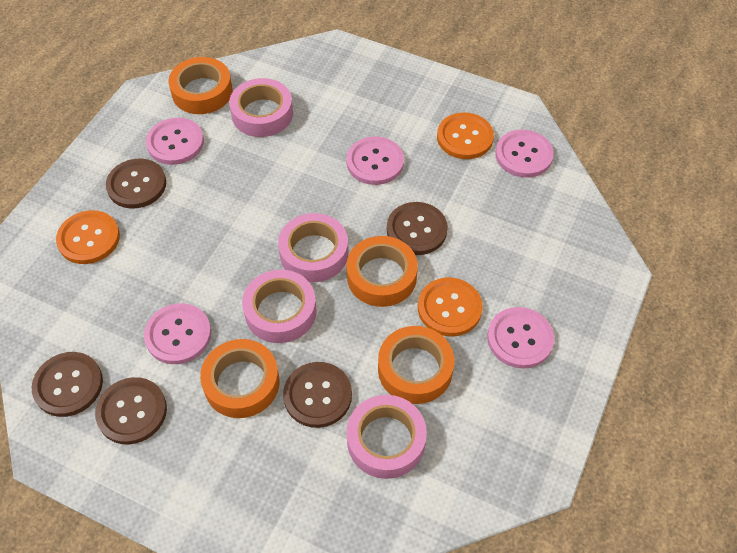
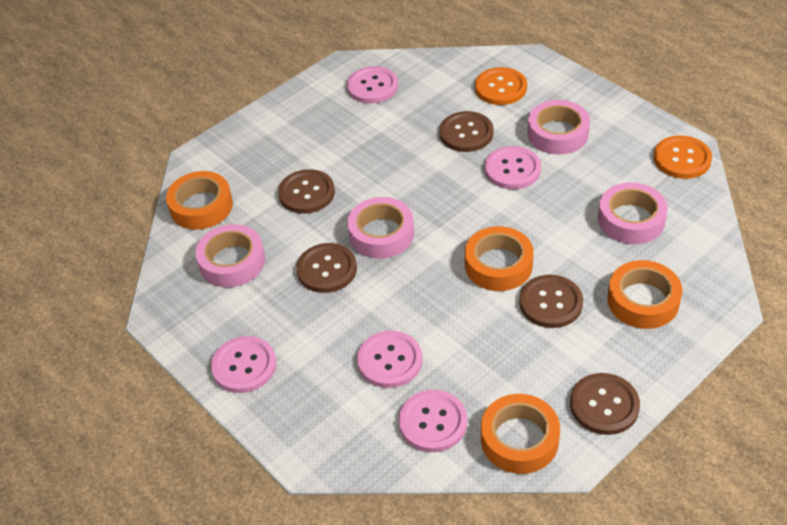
orange button: [56,210,120,264] [418,278,483,336] [437,113,494,159] = 3 -> [475,67,527,105] [654,136,712,179] = 2

